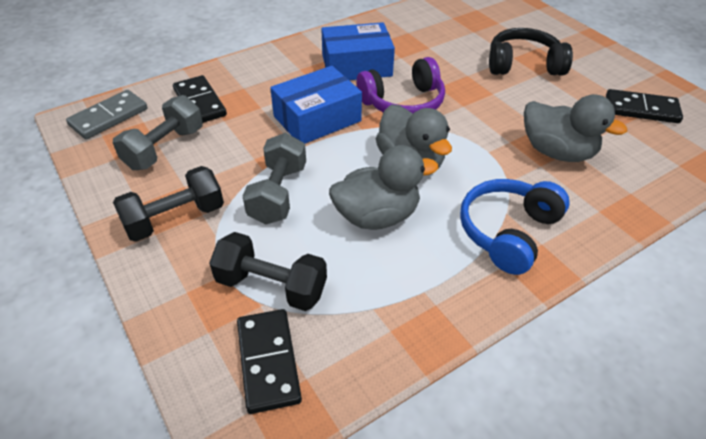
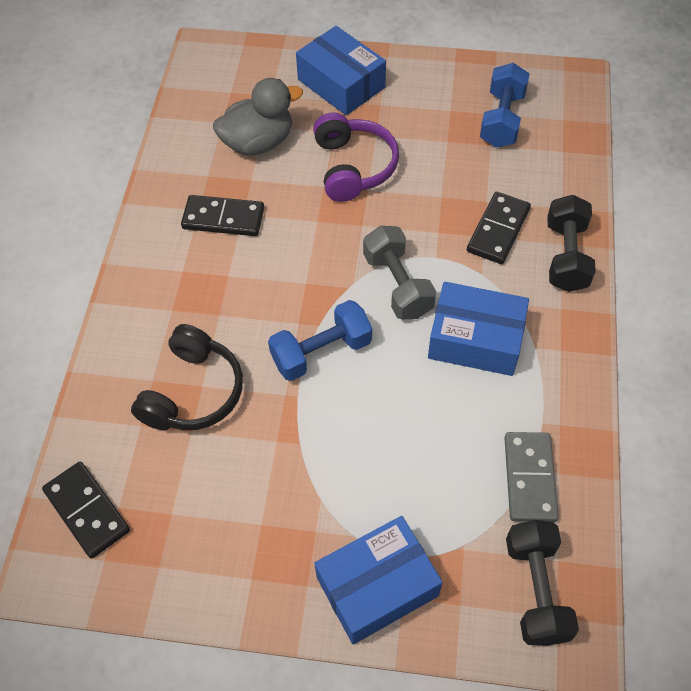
blue box: [270,66,362,144] [321,22,395,80] = 2 -> [296,26,386,115] [314,516,443,645] [428,282,529,376] = 3
blue dumbbell: none = 0 -> [268,300,372,381] [480,63,530,148] = 2
blue headphones: [460,179,570,275] = 1 -> none = 0
grey duck: [329,145,438,230] [376,104,452,170] [524,94,627,162] = 3 -> [213,78,303,155] = 1
grey dumbbell: [113,95,203,170] [243,133,306,225] = 2 -> [363,226,436,319] = 1

